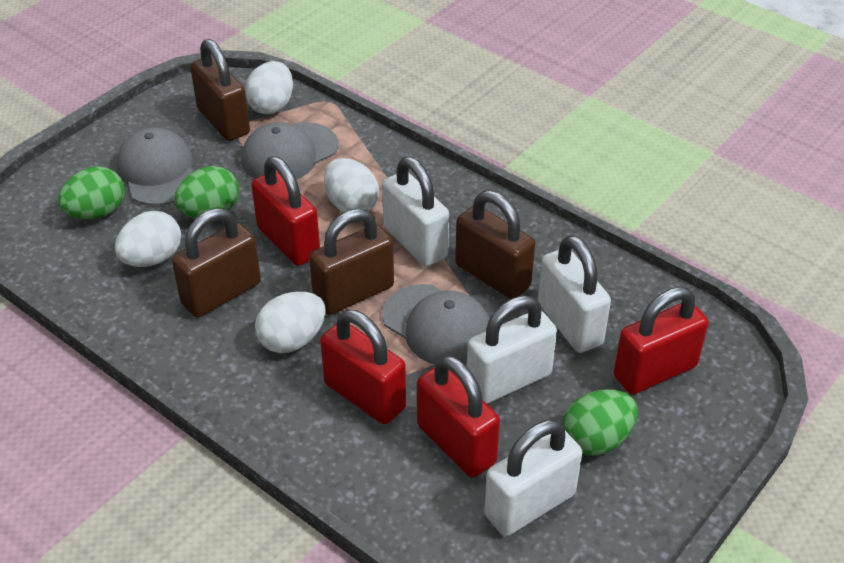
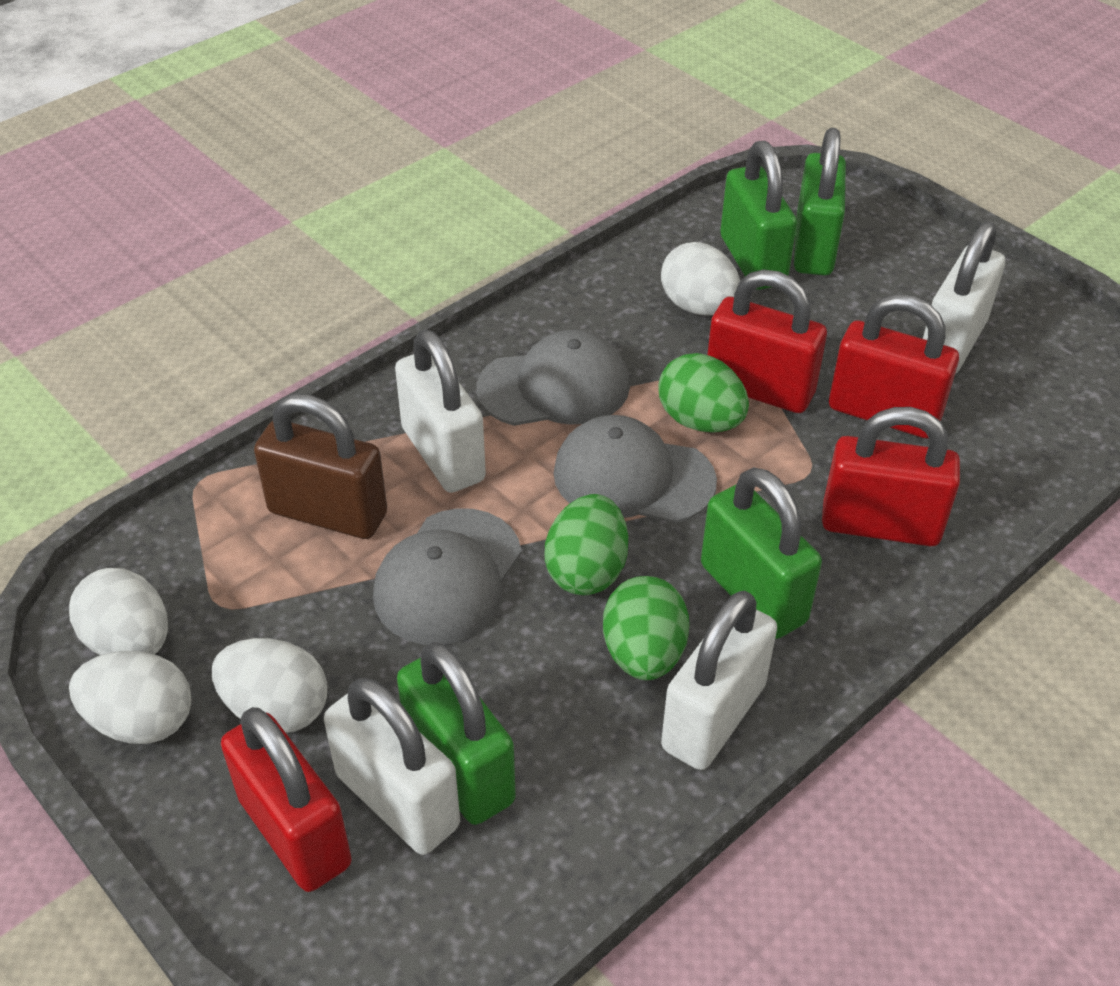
brown padlock: [172,208,261,317] [190,39,250,141] [309,209,394,315] [455,190,535,299] = 4 -> [254,393,387,539] = 1
green padlock: none = 0 -> [397,642,516,825] [701,467,822,639] [720,141,797,290] [794,128,846,275] = 4

